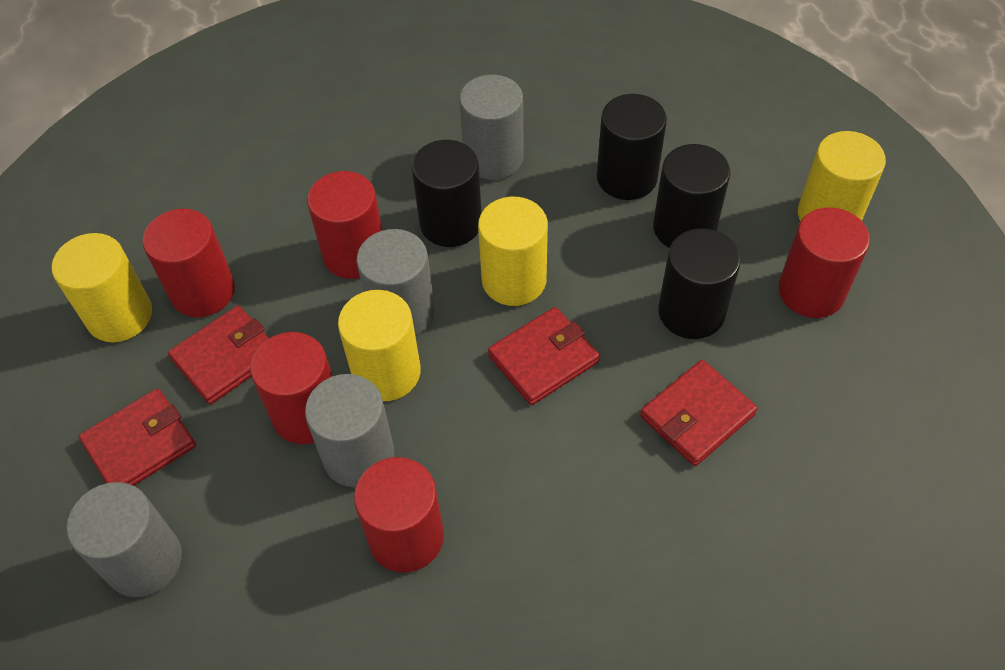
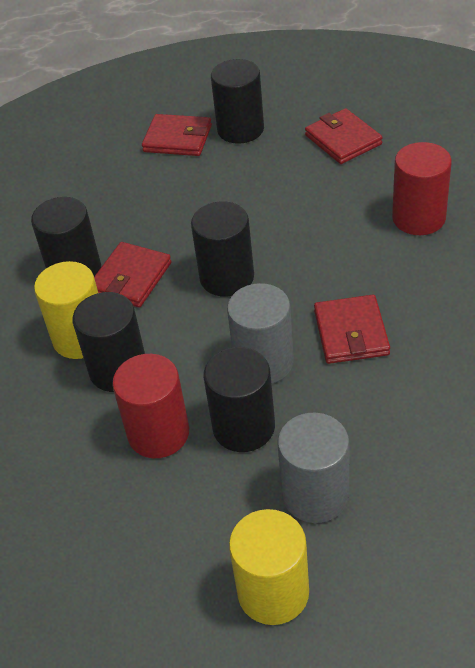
black cylinder: [412,140,482,247] [597,94,667,200] [653,144,730,248] [658,228,741,339] = 4 -> [31,197,101,276] [72,292,145,392] [191,201,254,297] [203,347,275,452] [211,59,264,144] = 5
grey cylinder: [67,482,182,597] [305,374,394,487] [356,229,435,336] [459,75,524,180] = 4 -> [227,283,294,384] [277,413,349,523] = 2
red cylinder: [142,208,235,317] [250,332,332,444] [307,171,383,279] [354,457,444,572] [778,207,870,318] = 5 -> [112,354,189,458] [392,142,452,235] = 2
yellow cylinder: [52,233,152,342] [338,290,421,401] [478,197,548,306] [798,131,886,221] = 4 -> [34,261,98,359] [229,509,309,625] = 2

